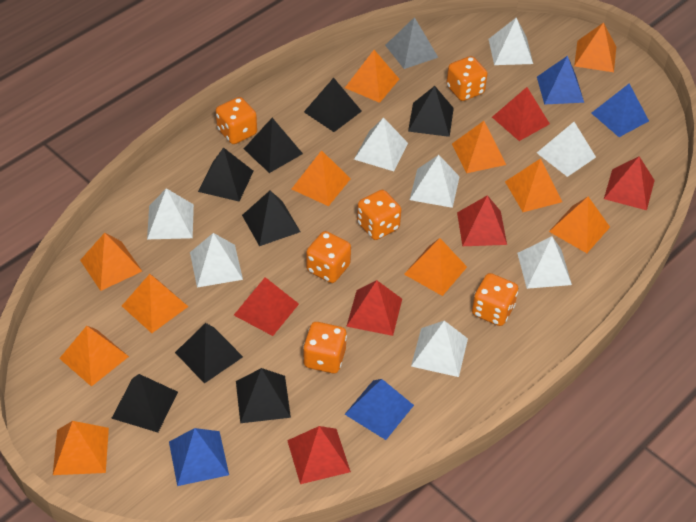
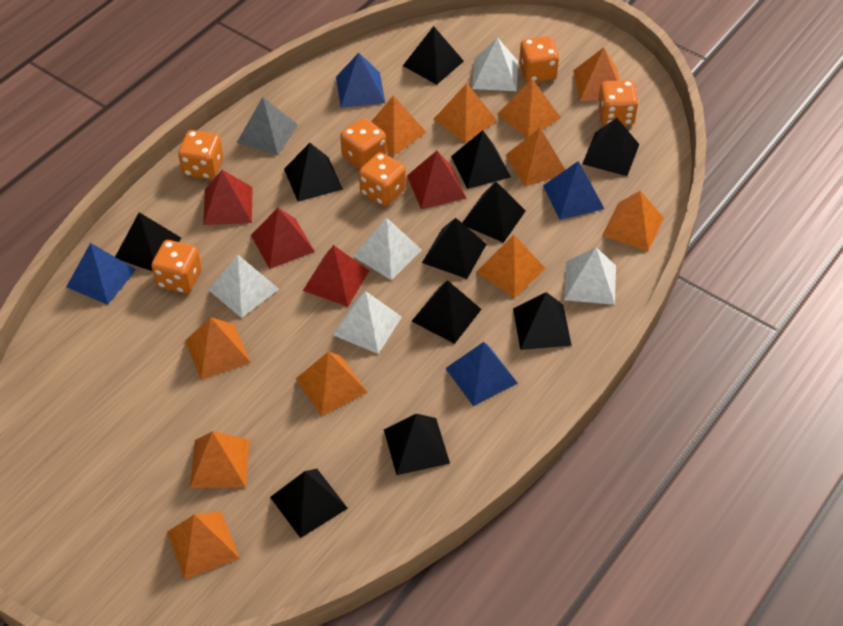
black pyramid: [111,374,178,432] [175,323,243,384] [198,147,254,201] [236,368,291,423] [242,191,301,246] [244,118,303,173] [304,78,362,132] [408,86,454,137] = 8 -> [115,212,181,271] [270,469,348,538] [284,143,343,202] [384,414,450,475] [403,26,464,85] [412,280,482,344] [422,218,487,279] [451,130,511,189] [462,182,526,243] [513,292,572,350] [582,118,639,176] = 11
red pyramid: [234,277,299,336] [287,426,351,484] [346,280,402,336] [457,195,507,246] [492,87,550,141] [604,156,655,210] = 6 -> [203,170,253,225] [251,208,315,269] [303,245,370,307] [407,151,466,209] = 4
white pyramid: [147,188,194,239] [190,233,243,287] [354,117,408,171] [410,155,460,208] [411,321,468,377] [489,17,533,65] [517,236,572,289] [537,122,596,177] = 8 -> [209,254,279,318] [333,291,402,354] [353,217,422,280] [472,37,518,91] [564,247,616,305] = 5

